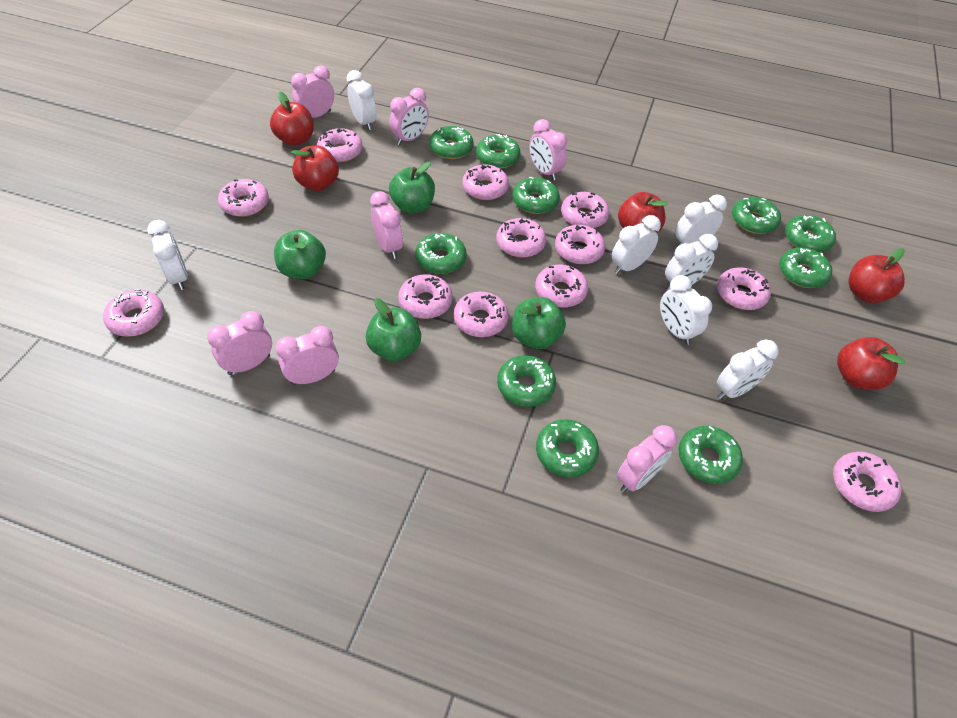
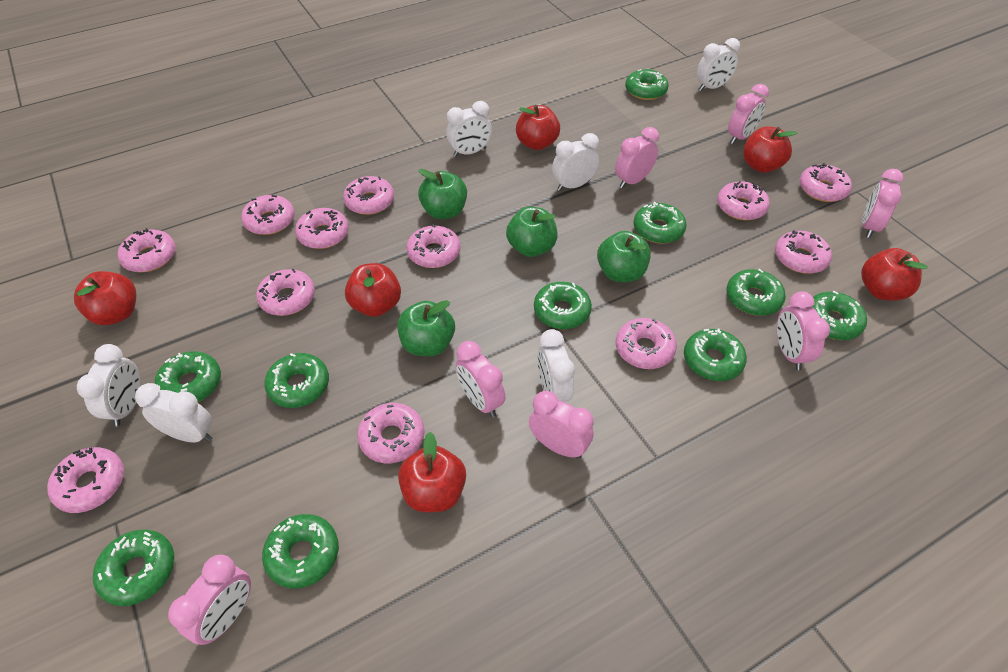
red apple: [270,91,314,146] [291,145,339,191] [618,192,668,233] [837,337,905,390] [848,248,905,303] = 5 -> [74,271,136,325] [345,263,401,317] [398,432,466,512] [516,105,560,150] [743,126,797,173] [861,248,928,301] = 6
white clock: [147,220,188,290] [347,70,377,130] [612,215,661,274] [660,275,712,345] [665,234,718,290] [675,195,727,248] [717,340,779,400] = 7 -> [77,344,141,426] [135,383,212,443] [446,101,492,157] [537,329,575,402] [552,133,599,191] [697,38,740,91] = 6

